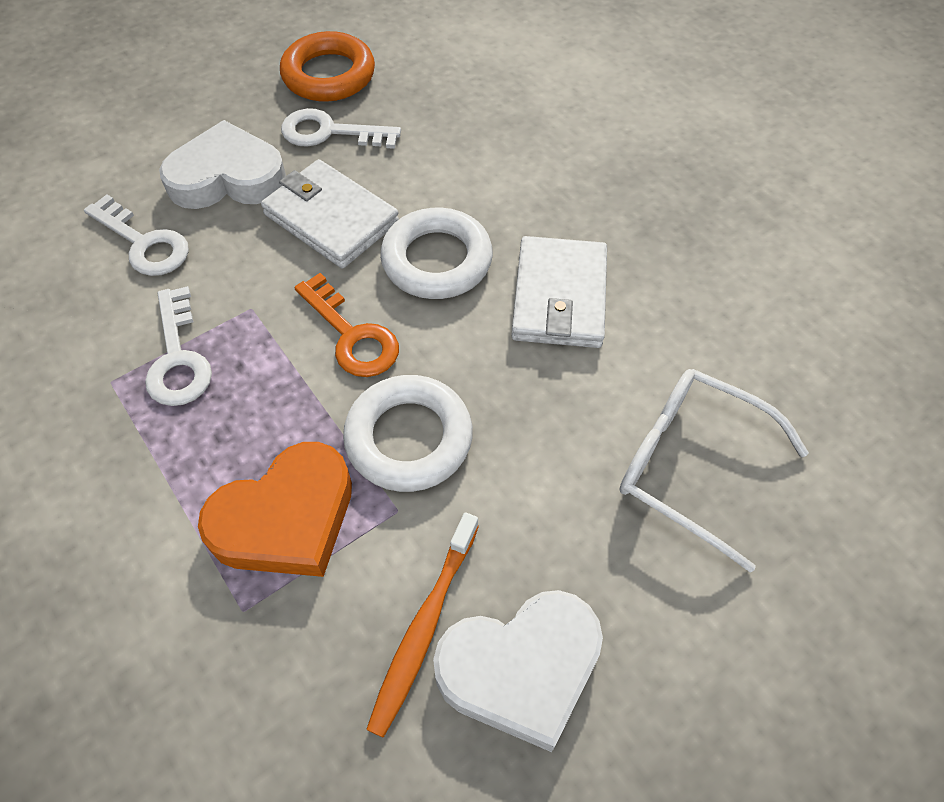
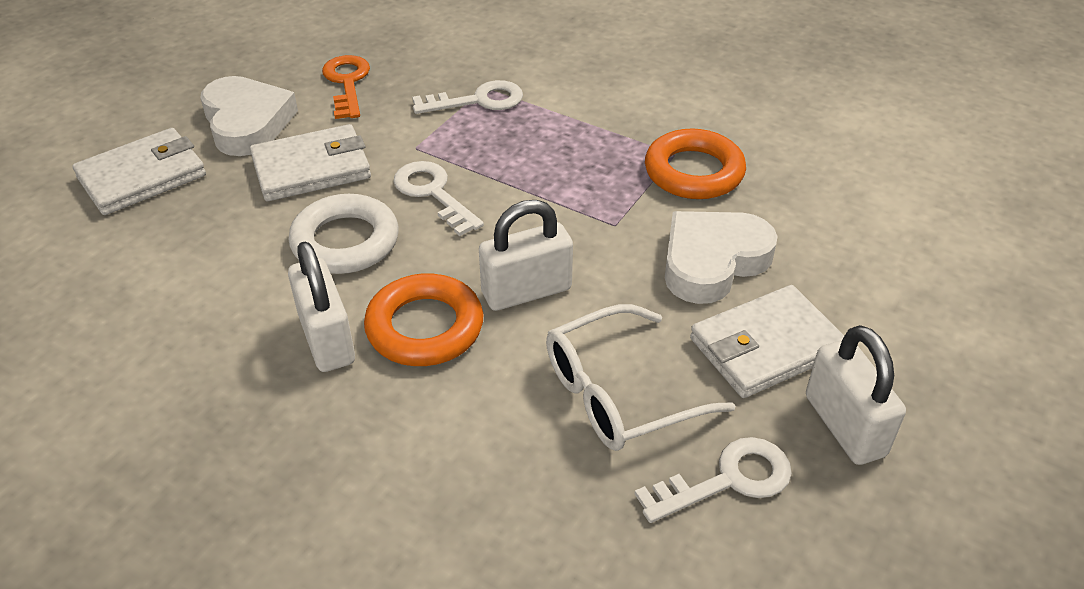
orange heart: [198,442,352,577] = 1 -> none = 0
orange ring: [280,31,375,102] = 1 -> [364,273,483,366] [645,128,746,199] = 2
orange toothbrush: [366,512,479,738] = 1 -> none = 0
white padlock: none = 0 -> [288,242,355,372] [479,200,573,311] [806,325,906,465] = 3
white ring: [343,375,473,492] [380,208,493,299] = 2 -> [288,194,399,274] = 1
white wallet: [261,159,399,268] [511,236,607,348] = 2 -> [72,128,206,215] [250,124,371,201] [690,285,844,398] = 3

